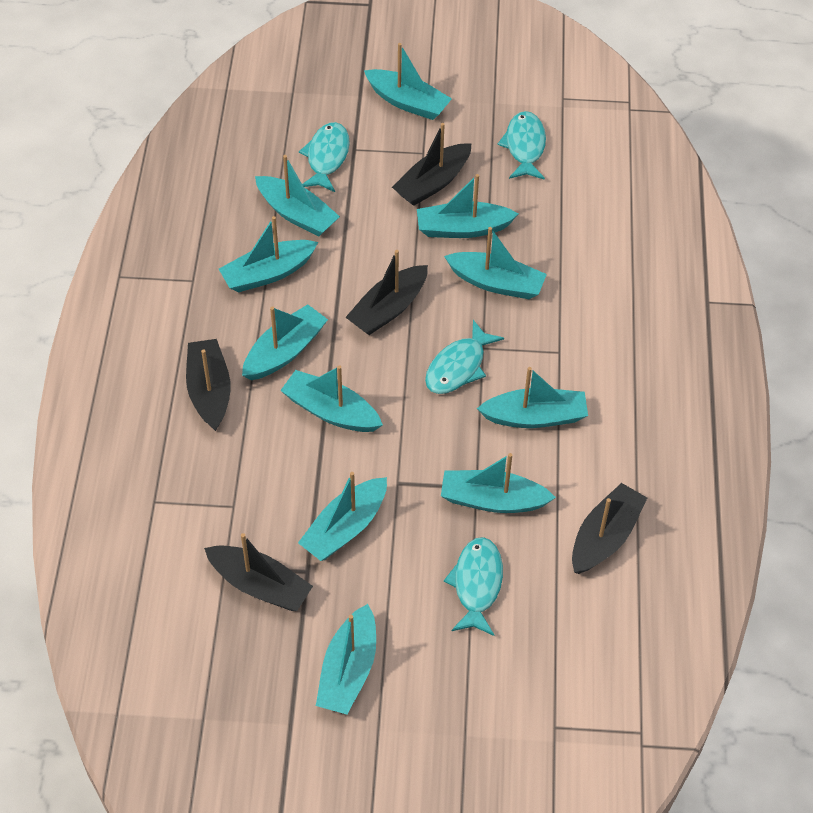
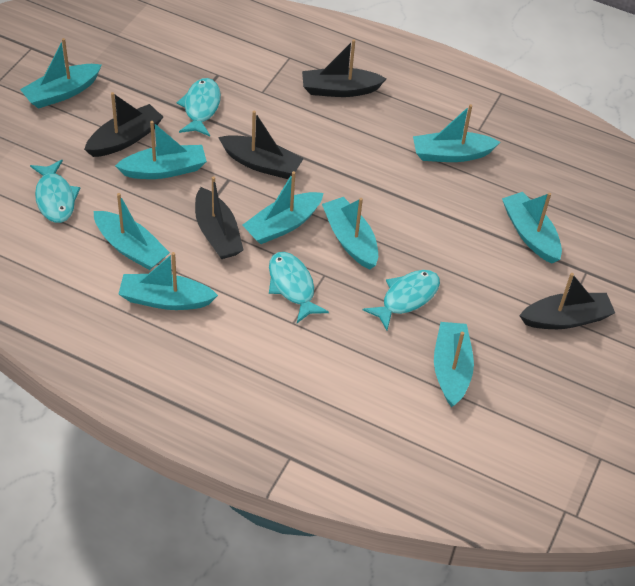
turquoise boat: [219,216,318,292] [242,304,328,380] [255,155,340,236] [280,365,383,432] [298,472,387,561] [316,604,376,714] [364,43,452,120] [417,174,518,238] [441,453,556,513] [444,227,547,299] [477,367,588,428] = 11 -> [20,38,102,109] [94,193,170,270] [115,121,207,179] [119,252,218,310] [242,171,324,244] [322,197,378,269] [413,104,500,162] [434,322,474,407] [502,192,562,264] = 9

